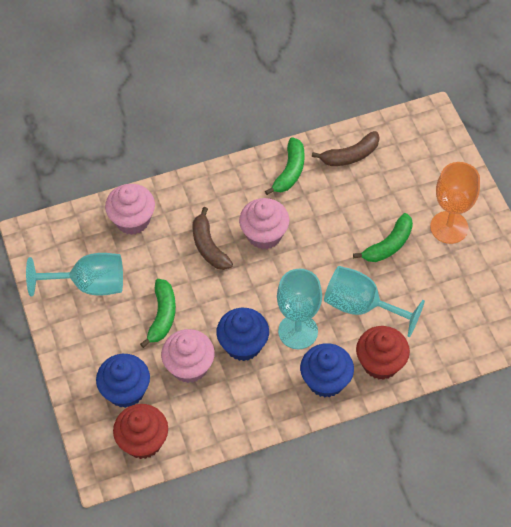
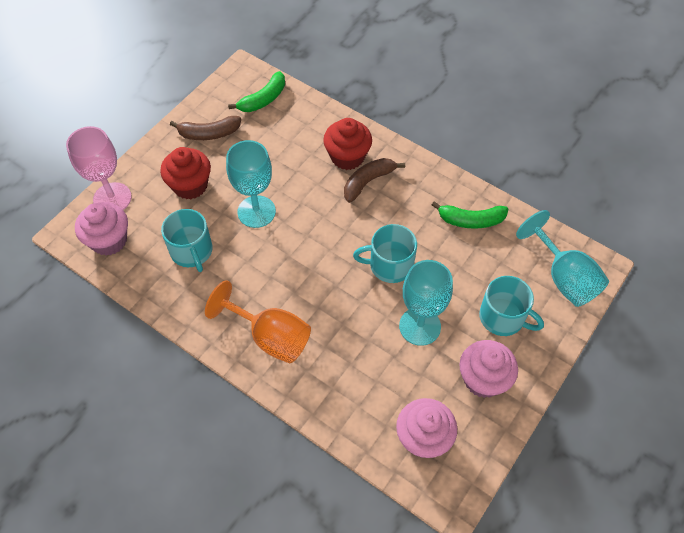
blue cupcake: [96,354,150,408] [216,308,269,361] [300,343,354,397] = 3 -> none = 0
green banana: [140,279,176,348] [265,137,305,195] [353,213,413,262] = 3 -> [228,71,285,112] [432,201,508,229] = 2
pink goblet: none = 0 -> [66,126,132,210] = 1
turquoise mug: none = 0 -> [161,209,213,272] [353,224,417,283] [479,276,544,336] = 3

